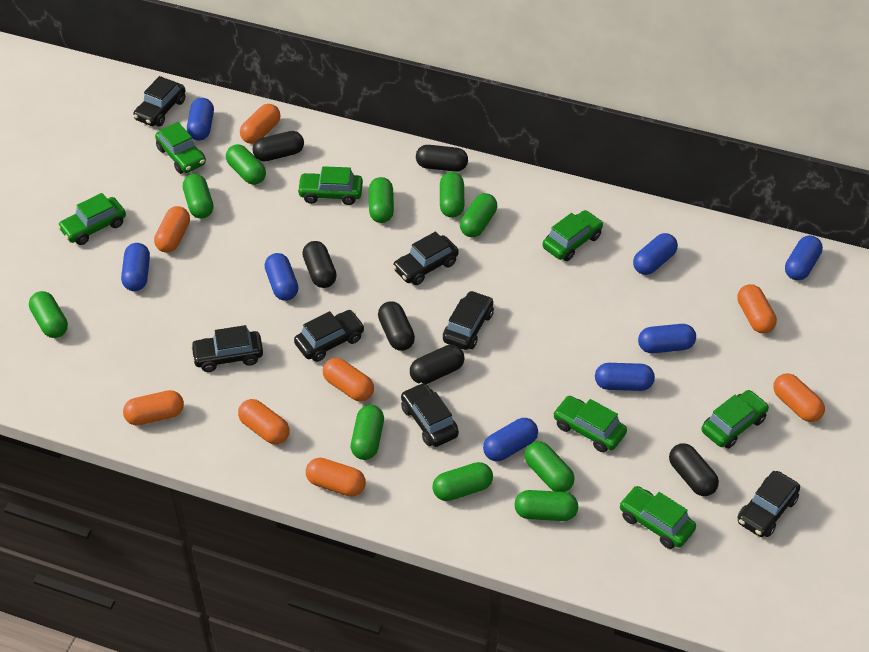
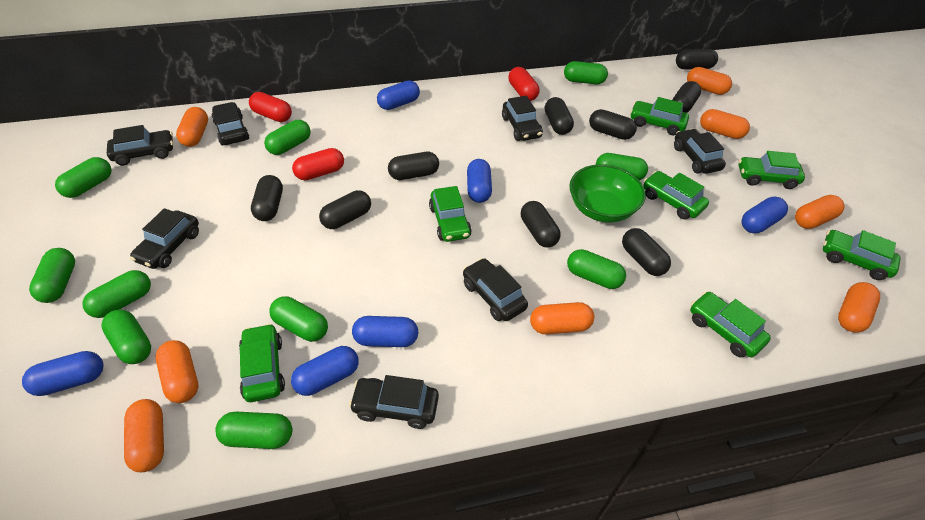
black capsule: [253,131,304,161] [302,241,337,288] [378,301,415,351] [410,345,465,384] [416,145,468,172] [669,443,719,496] = 6 -> [251,175,283,221] [319,190,371,229] [388,152,439,180] [521,201,560,247] [545,97,574,135] [589,109,637,140] [622,228,671,276] [672,81,701,113] [676,49,718,70] = 9
blue capsule: [121,243,150,291] [187,98,214,140] [265,253,299,301] [483,418,538,461] [595,363,655,391] [633,233,678,275] [638,324,696,353] [785,235,823,280] = 8 -> [22,351,103,396] [291,346,359,396] [352,316,418,347] [377,81,420,110] [467,159,492,203] [742,197,788,233] = 6
green bowl: none = 0 -> [569,164,646,223] = 1
red capsule: none = 0 -> [249,92,292,122] [292,148,344,180] [508,67,540,101] = 3

